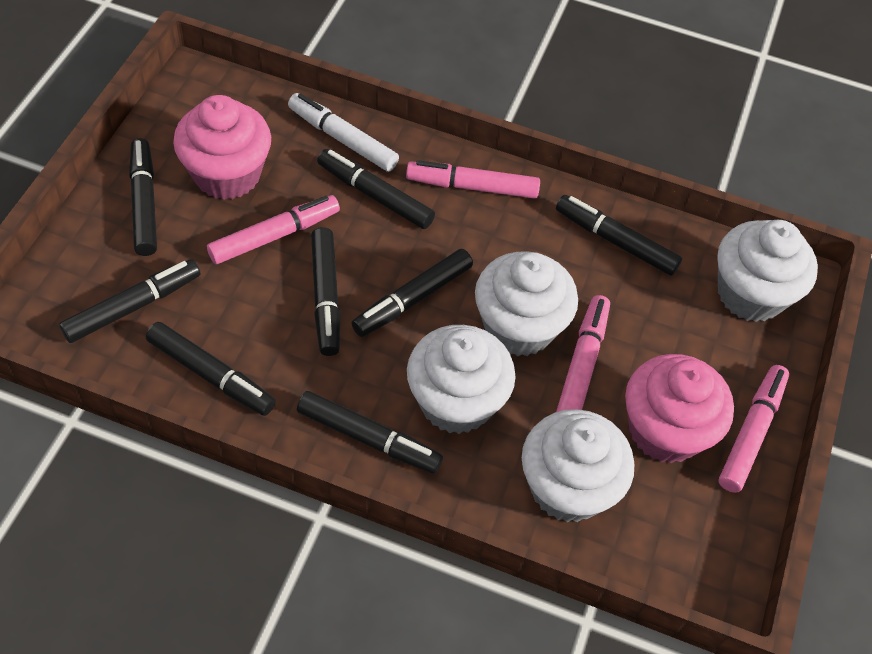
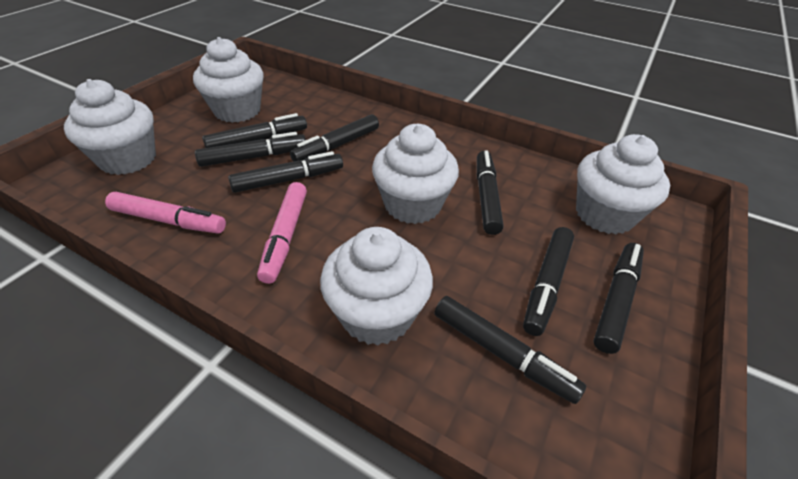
pink cupcake: [173,95,271,200] [625,354,734,464] = 2 -> none = 0
pink marker: [207,195,340,264] [406,160,540,199] [556,295,610,412] [719,365,789,493] = 4 -> [105,192,226,234] [257,182,307,284] = 2
white cupcake: [407,325,516,434] [475,252,578,356] [522,409,634,522] [717,220,818,322] = 4 -> [64,79,156,175] [193,37,264,123] [320,227,433,346] [372,124,459,224] [576,134,670,234] = 5
white marker: [288,93,399,172] = 1 -> none = 0

